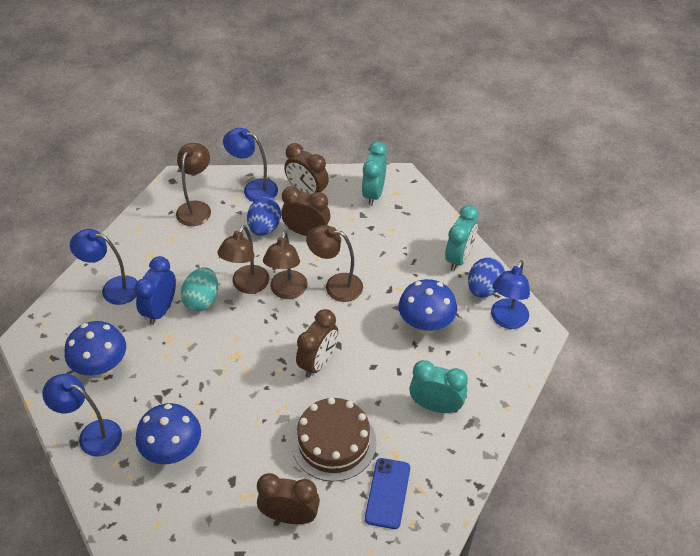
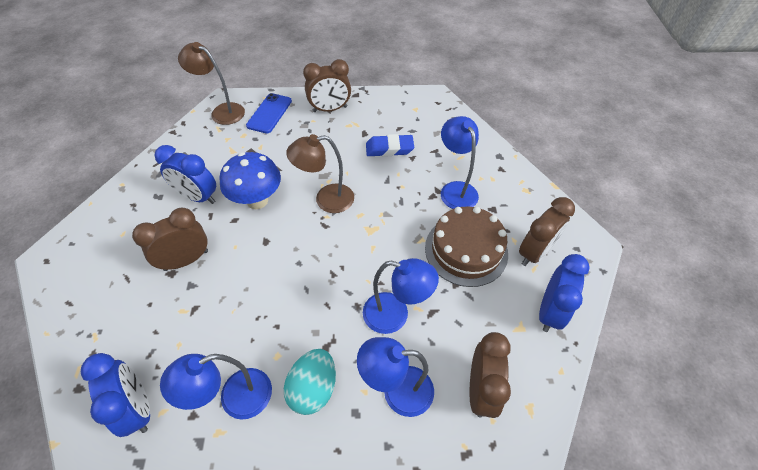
blue clock: [134,256,176,325] = 1 -> [81,353,150,437] [154,145,216,204] [539,254,590,332] = 3
blue egg: [247,197,281,236] [468,257,505,298] = 2 -> none = 0
blue eraser: none = 0 -> [366,134,414,157] = 1
blue mushroom: [65,321,126,378] [135,403,201,464] [399,279,457,335] = 3 -> [219,152,281,209] = 1
brown lamp: [176,143,211,226] [217,225,270,294] [263,231,307,299] [306,225,363,302] = 4 -> [178,42,245,125] [286,134,354,213] = 2
turquoise clock: [362,142,387,206] [409,360,468,413] [445,205,479,271] = 3 -> none = 0

